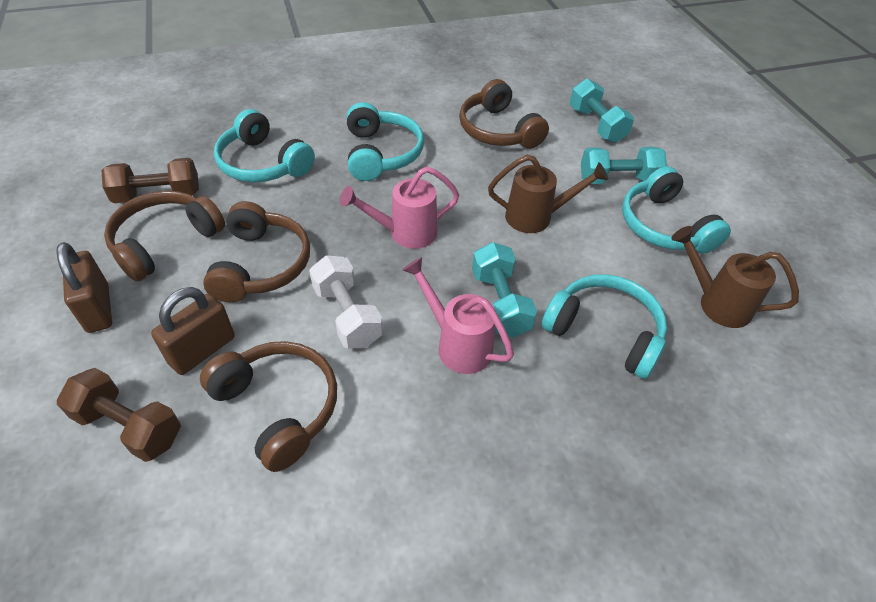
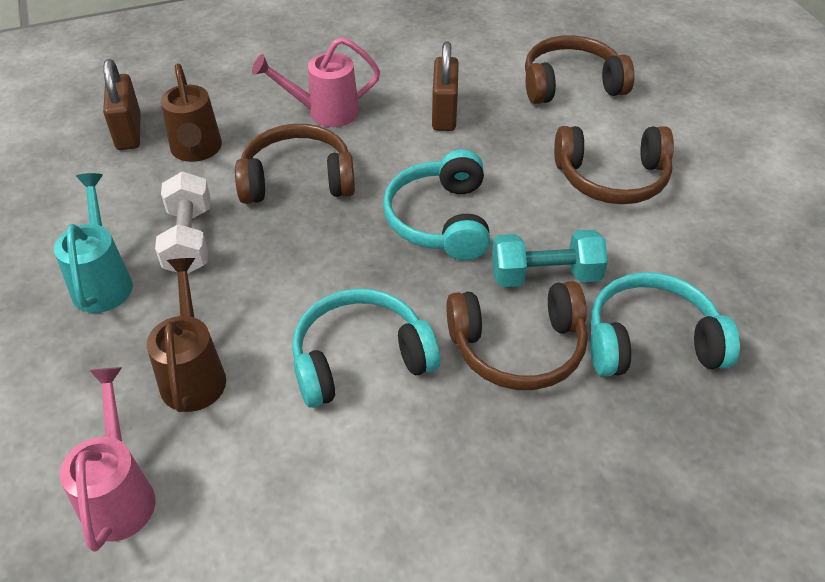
brown dumbbell: [57,368,181,462] [101,158,199,203] = 2 -> none = 0
turquoise dumbbell: [472,242,537,338] [570,79,634,143] [581,147,667,184] = 3 -> [492,230,608,287] = 1
turquoise headphones: [214,109,315,182] [347,102,424,181] [542,274,667,379] [622,166,731,254] = 4 -> [292,289,440,408] [383,149,490,261] [590,272,740,377] = 3
turquoise watering can: none = 0 -> [54,173,133,313] = 1

